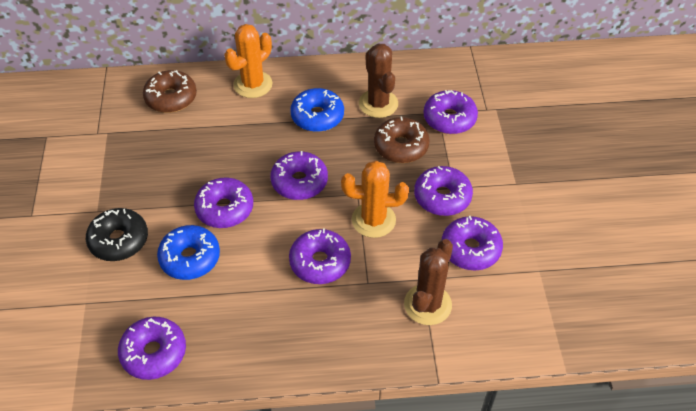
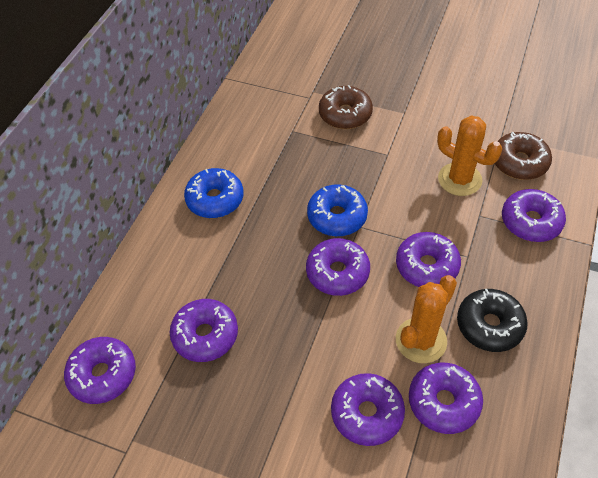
brown cactus: [359,43,398,118] [404,239,453,325] = 2 -> none = 0

